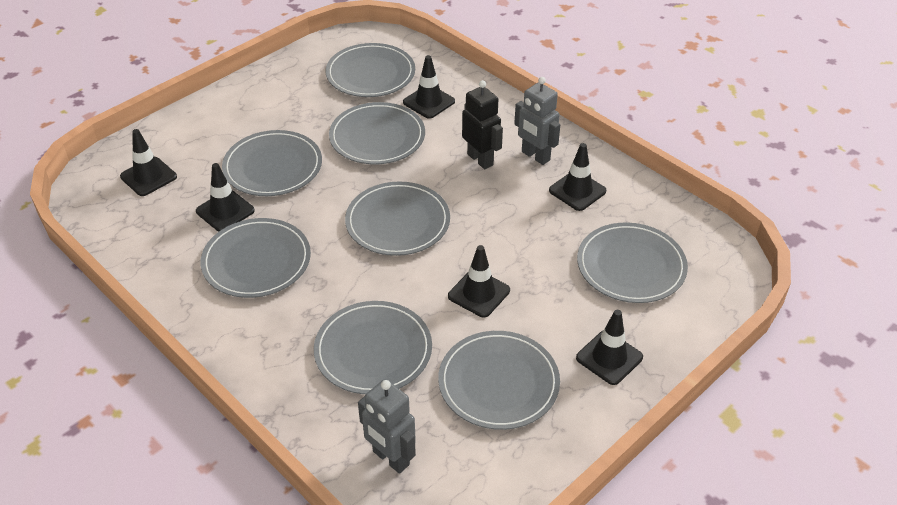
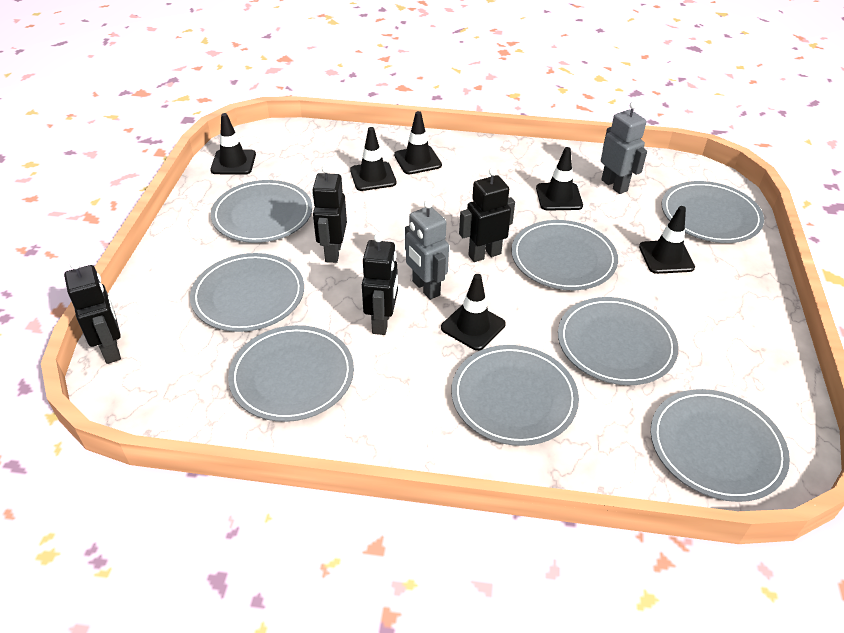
black robot: [462,80,503,169] = 1 -> [64,260,121,364] [312,165,347,263] [362,233,398,335] [459,167,515,262] = 4

